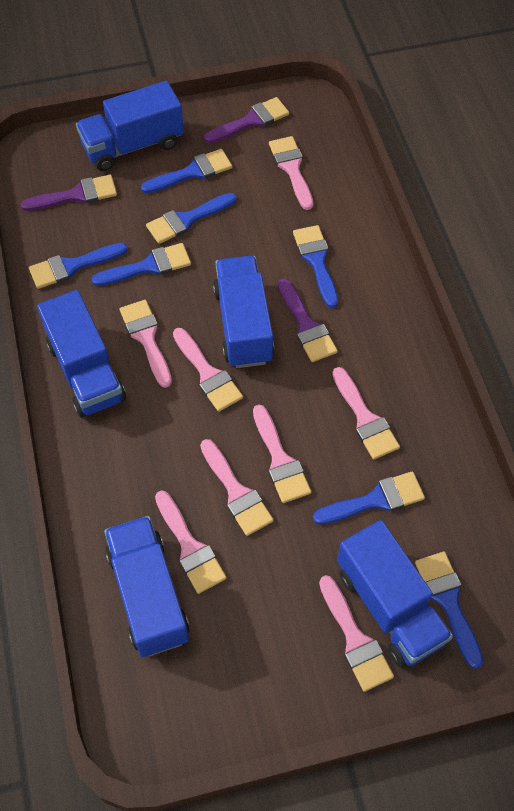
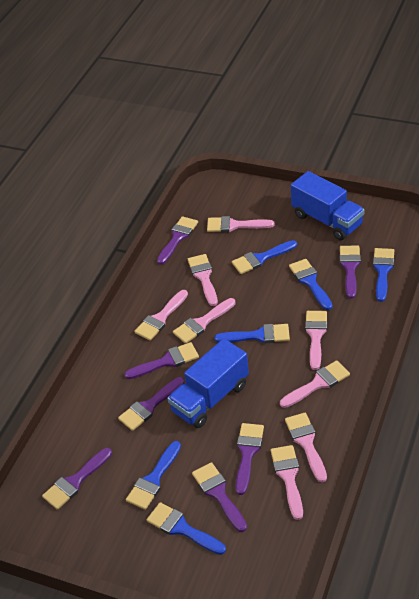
blue brush: [29,243,128,289] [91,243,191,286] [141,149,232,193] [146,193,237,244] [293,225,338,308] [313,471,425,524] [415,552,483,669] = 7 -> [126,441,181,510] [147,502,226,555] [215,324,290,343] [232,240,297,274] [289,259,332,310] [373,248,394,302] = 6
blue truck: [37,290,126,417] [76,81,184,171] [104,516,189,657] [213,256,275,368] [337,520,453,667] = 5 -> [167,339,249,428] [291,171,365,240] = 2
purple brush: [21,175,117,211] [204,97,289,143] [278,278,338,362] = 3 -> [42,448,112,510] [118,377,184,431] [124,342,199,379] [157,216,198,265] [192,462,247,532] [236,423,264,495] [340,246,361,299] = 7

